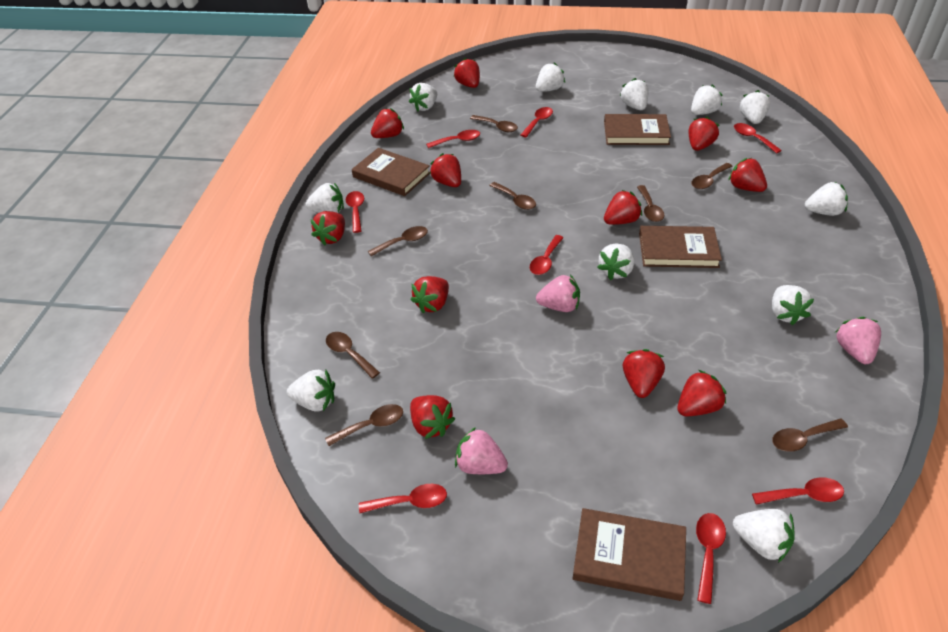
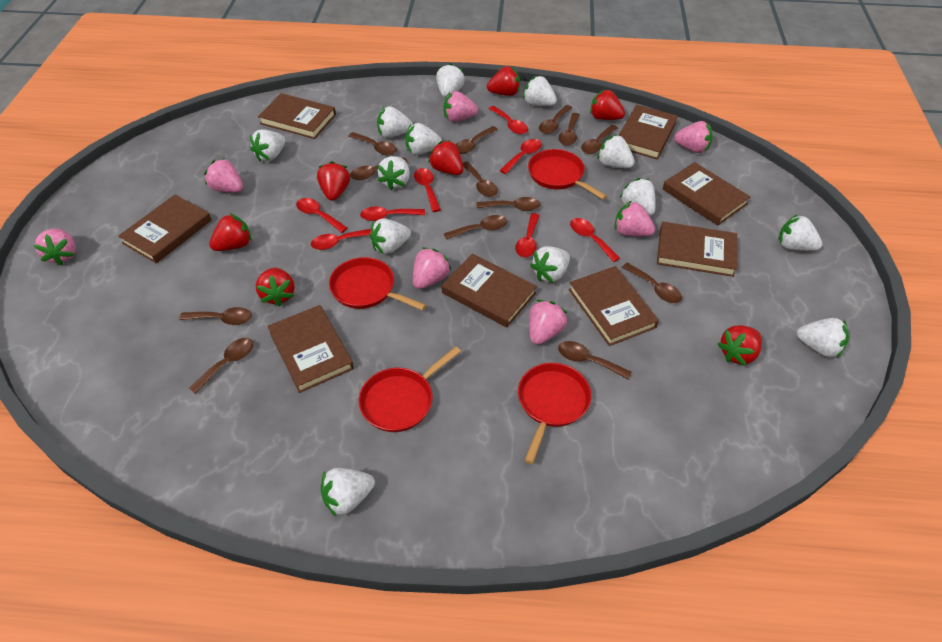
brown book: [352,148,430,196] [572,508,686,601] [604,114,671,145] [639,226,722,268] = 4 -> [118,195,212,264] [258,93,336,139] [267,305,354,393] [442,254,537,327] [569,266,659,346] [618,105,678,160] [657,222,737,277] [663,162,750,226] = 8
brown spoon: [325,404,403,446] [326,332,380,379] [368,226,428,256] [470,115,518,132] [489,182,536,210] [637,185,664,222] [692,163,733,189] [772,419,848,452] = 8 -> [179,307,252,325] [189,338,253,394] [348,132,397,156] [350,157,408,180] [444,215,507,240] [456,126,498,154] [463,161,498,197] [477,197,541,211] [539,105,572,134] [558,113,580,146] [558,341,632,379] [581,125,618,154] [622,263,682,303] = 13
pink strawberry: [455,427,508,474] [536,274,580,312] [836,317,881,364] = 3 -> [33,228,76,265] [204,158,243,192] [413,247,451,289] [444,91,478,122] [529,300,567,345] [615,201,655,236] [674,121,713,153] = 7
red pan: none = 0 -> [329,257,426,311] [359,347,461,432] [518,363,591,464] [528,149,607,200] = 4
red strawberry: [310,211,345,246] [371,108,404,138] [410,276,449,313] [410,395,455,439] [430,153,461,187] [454,58,480,88] [604,190,642,225] [623,349,665,398] [677,370,726,416] [688,116,719,151] [728,158,767,192] = 11 -> [209,213,252,251] [256,268,295,307] [317,161,350,201] [428,140,463,175] [487,66,520,96] [590,89,625,120] [718,325,762,366] = 7
white strawberry: [287,370,335,412] [306,183,344,213] [409,83,437,111] [536,63,565,92] [597,244,634,280] [620,78,648,110] [691,84,722,115] [733,509,795,563] [740,90,770,124] [772,285,814,325] [805,182,848,216] = 11 -> [250,129,285,162] [321,468,375,517] [370,218,411,254] [377,106,413,138] [378,156,410,190] [406,123,442,155] [436,63,465,97] [523,76,557,106] [530,246,570,283] [597,135,635,168] [620,178,656,216] [778,214,822,251] [797,318,849,358] = 13

